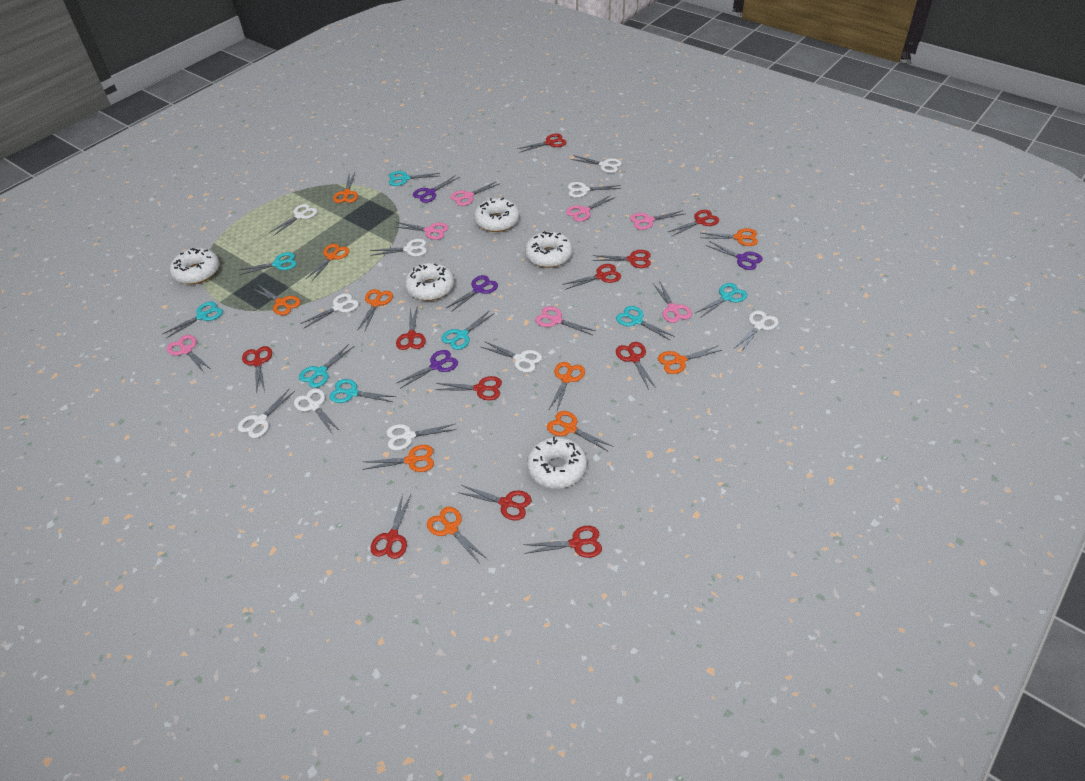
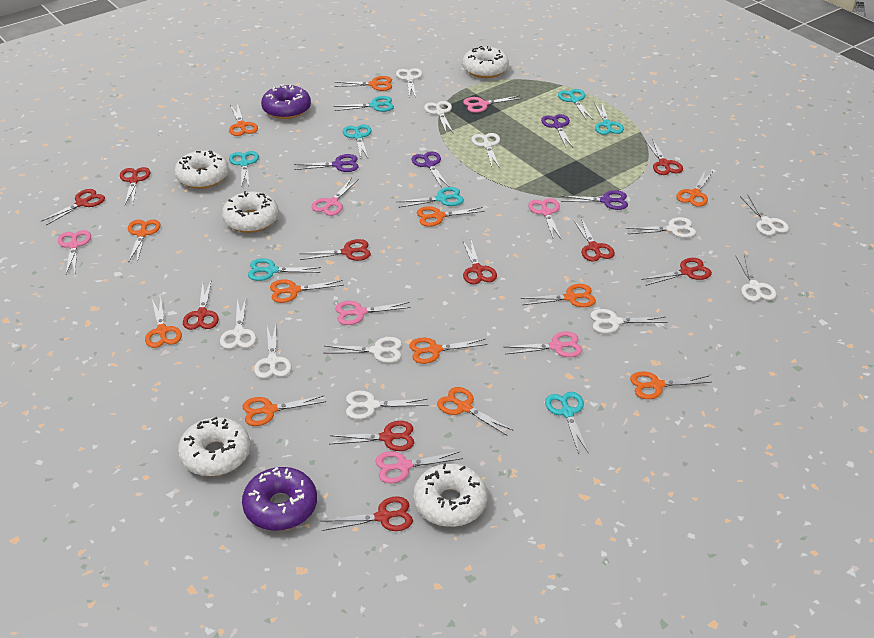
orange scissors: [253,284,301,315] [306,244,350,281] [333,173,358,203] [357,289,393,331] [362,445,434,472] [427,507,487,564] [547,411,612,452] [549,362,585,413] [658,346,722,374] [701,228,758,246] = 10 -> [128,220,160,263] [145,298,182,348] [229,104,258,136] [242,395,326,426] [270,280,344,303] [335,76,392,91] [409,338,488,364] [417,206,485,227] [437,387,512,435] [520,284,596,307] [630,372,711,399] [676,171,713,207] = 12
purple donut: none = 0 -> [242,467,317,531] [261,84,311,119] = 2
red scissors: [242,346,272,394] [371,494,411,559] [396,308,426,350] [435,376,502,400] [458,485,531,521] [517,134,567,153] [523,526,602,558] [562,264,621,290] [592,250,651,268] [616,342,656,390] [668,210,719,236] = 11 -> [42,189,105,225] [120,167,150,205] [183,282,219,330] [299,239,371,261] [322,496,413,531] [329,421,414,451] [463,240,497,284] [573,218,615,262] [641,258,712,286] [645,139,683,175] = 10
white scissors: [238,389,295,438] [269,204,318,236] [294,388,341,435] [300,293,359,328] [370,239,427,256] [386,424,457,450] [481,341,542,373] [567,182,621,198] [571,155,622,173] [735,310,779,352] = 10 -> [220,299,256,349] [254,325,292,378] [324,337,402,363] [346,390,428,419] [396,68,422,97] [424,101,453,132] [471,133,500,168] [590,309,668,334] [626,217,696,238] [735,255,777,301] [740,194,789,236] = 11

